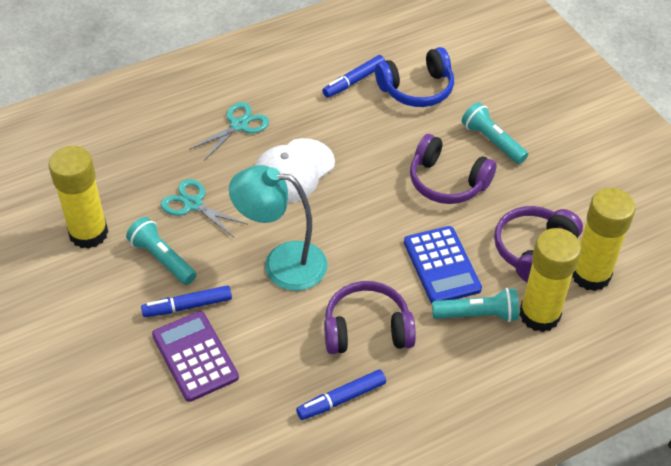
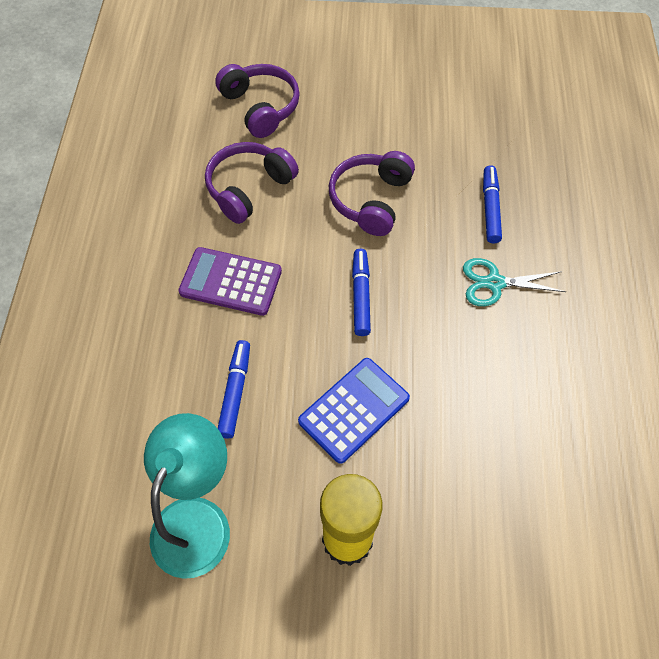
blue headphones: [375,47,454,107] = 1 -> none = 0
turquoise flashlight: [126,217,197,285] [432,288,519,322] [462,102,528,164] = 3 -> none = 0
turquoise scissors: [160,179,248,237] [189,102,269,160] = 2 -> [463,258,566,306] = 1
white cap: [254,138,335,203] = 1 -> none = 0
yellow glue stick: [48,146,108,249] [519,228,581,332] [572,188,636,291] = 3 -> [320,474,382,566] = 1

